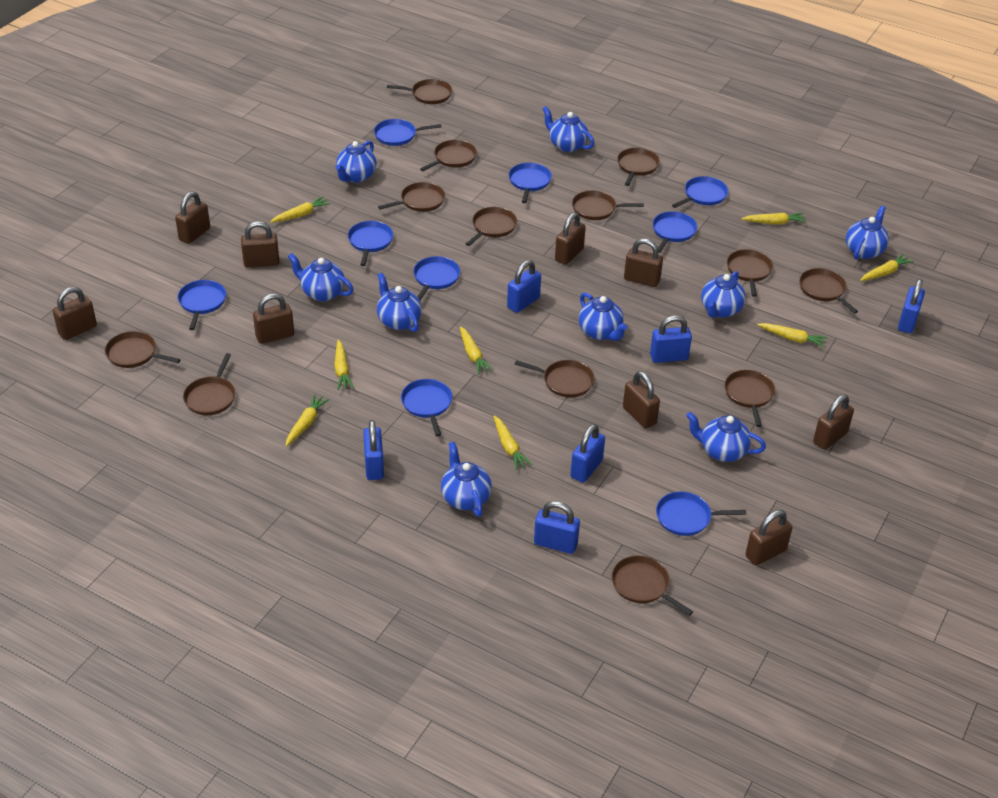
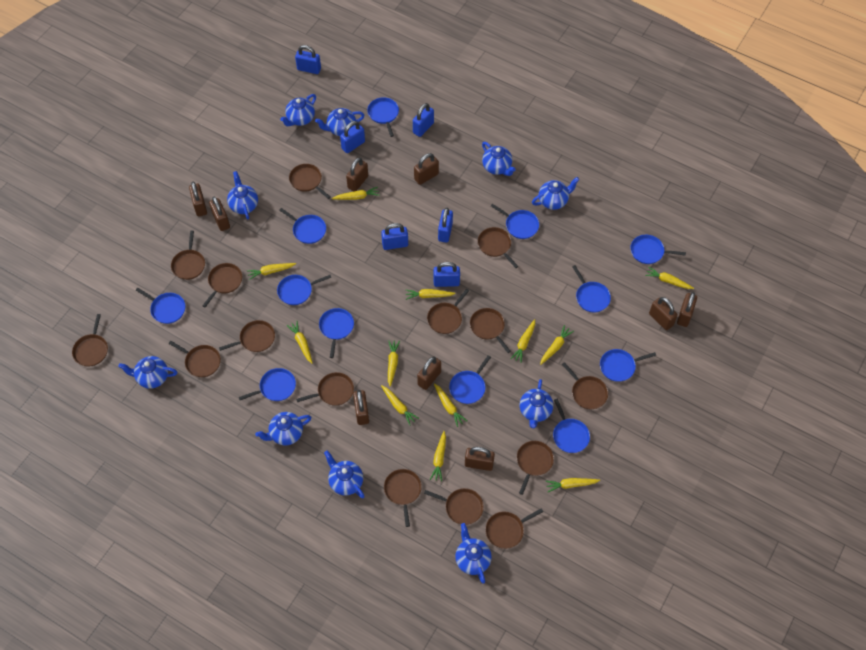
blue pan: [178,280,226,330] [348,221,393,266] [374,119,442,146] [401,379,452,437] [413,256,460,300] [509,163,552,203] [652,211,697,253] [656,492,746,536] [672,176,728,208] = 9 -> [136,288,185,324] [239,368,296,401] [277,275,331,305] [279,208,326,244] [319,308,354,358] [367,97,399,137] [449,355,491,404] [491,204,539,239] [553,399,590,453] [572,265,611,313] [600,349,656,382] [630,235,686,264] = 12
blue teapot: [288,253,354,301] [336,141,377,183] [377,273,422,332] [441,442,492,517] [542,106,594,152] [579,292,627,341] [686,412,766,462] [701,271,746,318] [846,206,889,260] = 9 -> [118,356,177,389] [227,171,258,220] [255,412,312,446] [280,94,316,126] [315,108,364,136] [324,451,365,498] [455,523,492,583] [482,142,516,176] [519,379,553,428] [532,177,579,210] = 10
brown pan: [105,331,180,368] [183,353,235,415] [378,182,445,212] [387,79,452,104] [420,140,477,171] [466,207,517,246] [515,360,594,398] [572,191,644,220] [612,556,693,616] [617,148,660,186] [724,370,775,427] [727,249,773,297] [799,268,858,313] = 13 -> [72,314,108,366] [169,341,221,377] [171,231,205,280] [203,263,242,307] [219,320,275,352] [289,164,331,199] [296,372,354,406] [384,469,422,527] [424,488,484,525] [427,289,469,334] [470,308,511,353] [478,227,518,268] [485,509,543,549] [517,441,554,495] [562,362,608,409] = 15
yellow carrot: [270,196,330,223] [285,394,330,447] [334,340,354,390] [460,326,493,374] [493,415,532,470] [741,213,806,224] [757,323,828,348] [860,254,914,281] = 8 -> [247,263,296,280] [287,321,313,364] [332,187,380,200] [381,385,419,425] [388,340,400,387] [406,289,456,300] [430,431,446,482] [434,383,467,427] [510,319,535,363] [540,325,574,365] [545,478,600,492] [645,267,694,289] = 12

